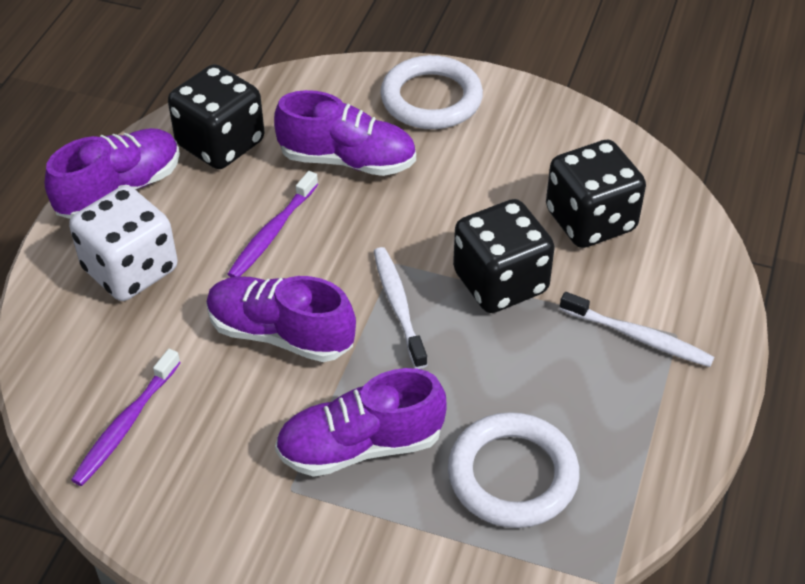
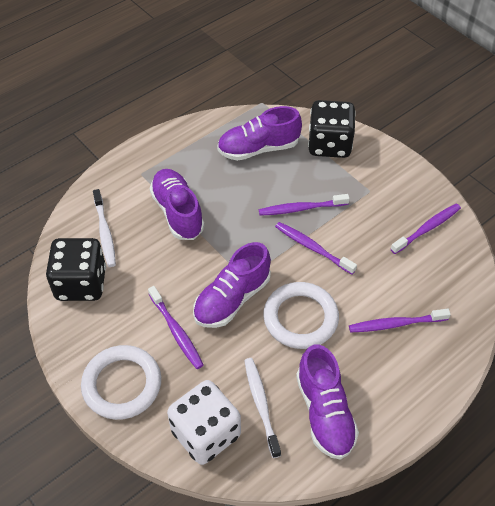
black dice: [168,64,264,169] [453,199,555,313] [546,140,646,248] = 3 -> [46,238,106,301] [308,100,356,158] = 2
purple toothbrush: [71,349,181,486] [227,171,318,277] = 2 -> [148,286,204,369] [259,194,350,216] [275,222,357,274] [349,309,451,333] [391,204,461,254] = 5

